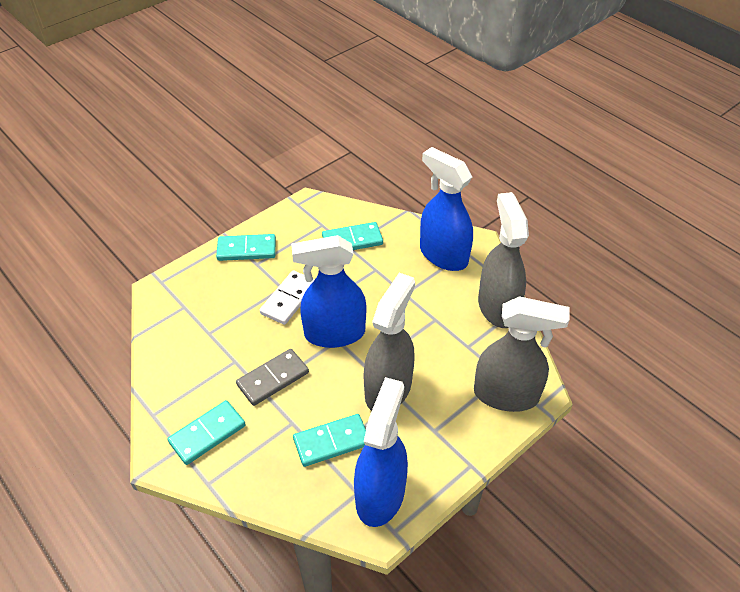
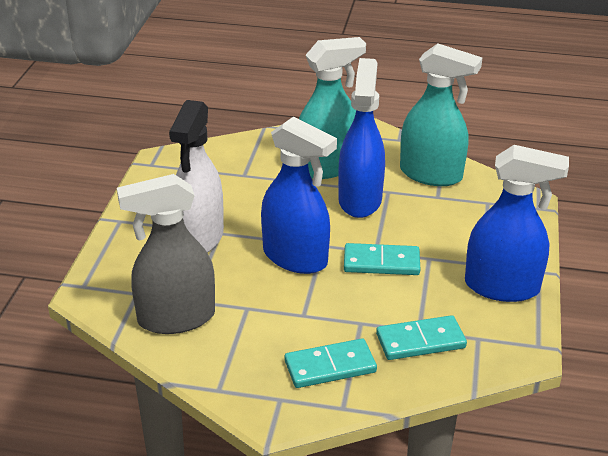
grey domino: [236,349,309,406] = 1 -> none = 0
grey spray bottle: [364,273,415,411] [474,296,570,412] [478,192,529,328] = 3 -> [117,174,215,334] = 1
turquoise domino: [167,400,246,465] [216,234,276,261] [293,414,366,467] [322,222,383,250] = 4 -> [285,338,377,388] [344,243,420,275] [376,315,467,360] = 3
turquoise spray bottle: none = 0 -> [299,37,366,179] [400,44,483,186] = 2
white domino: [260,270,315,325] = 1 -> none = 0
white spray bottle: none = 0 -> [169,100,224,253] = 1

